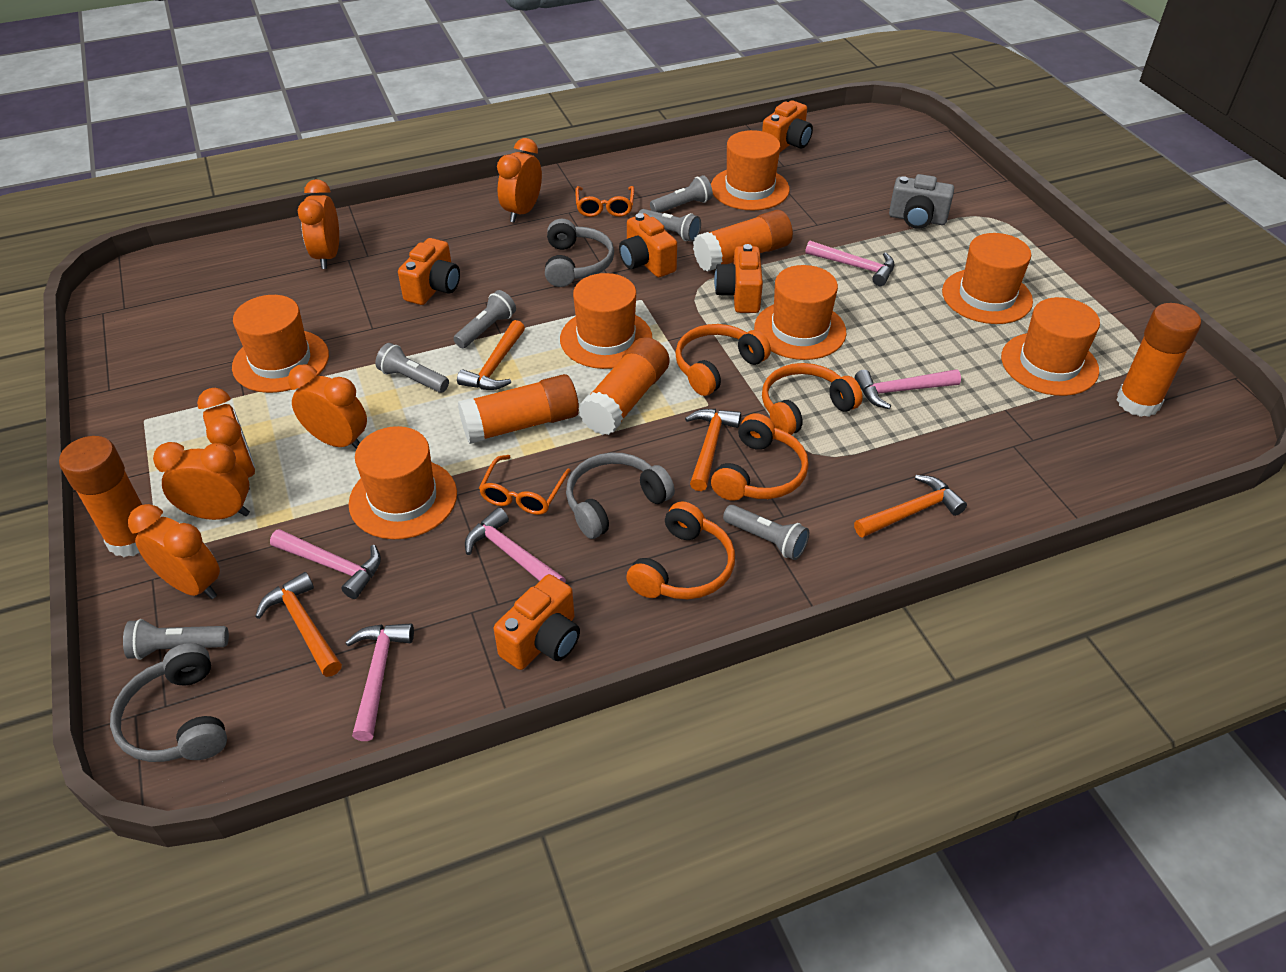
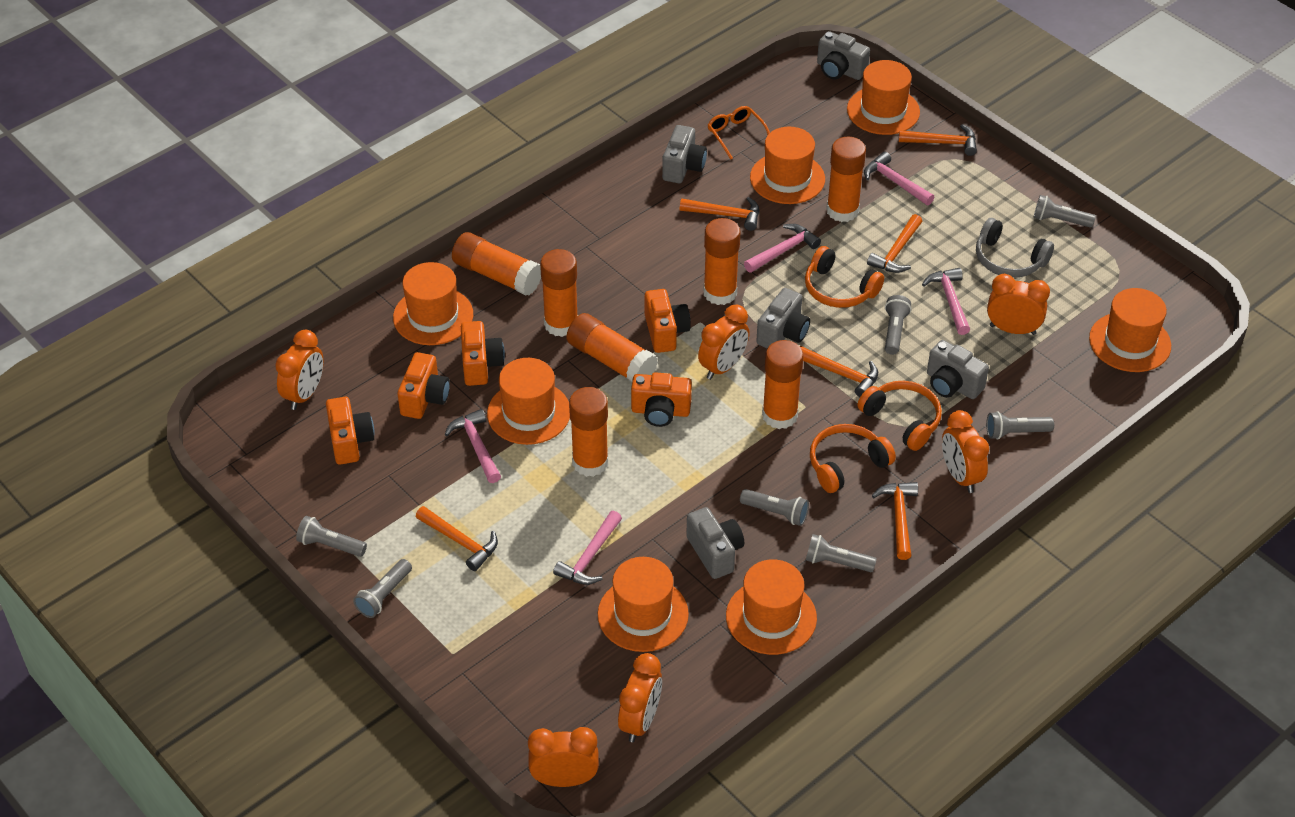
grey camera: [889,174,954,229] = 1 -> [662,125,707,183] [686,507,744,579] [756,288,810,348] [817,31,870,80] [927,340,989,399] = 5
grey flashlight: [123,619,229,660] [375,343,449,393] [453,290,516,348] [639,209,701,242] [650,175,713,213] [723,505,809,560] = 6 -> [296,516,367,557] [353,559,412,618] [740,489,809,526] [806,534,877,572] [885,295,911,355] [986,411,1054,439] [1033,195,1096,228] = 7
grey headphones: [110,643,227,762] [545,219,614,287] [566,452,675,539] = 3 -> [976,218,1054,278] = 1
orange glasses: [479,455,571,515] [575,186,634,217] = 2 -> [708,106,770,159] = 1
orange glue stick: [59,436,142,557] [458,374,579,444] [578,337,670,435] [693,210,793,272] [1117,303,1201,417] = 5 -> [452,232,541,295] [540,249,578,337] [566,313,658,382] [569,387,608,477] [703,218,740,305] [762,340,804,429] [826,137,866,222] = 7
orange hammer: [255,572,342,677] [457,320,525,390] [685,409,741,491] [854,475,967,538] = 4 -> [416,506,498,571] [680,197,759,231] [800,346,878,397] [867,214,922,273] [872,482,918,560] [898,124,977,156] = 6
orange headphones: [626,501,735,599] [675,324,771,396] [711,413,809,501] [762,363,863,435] = 4 -> [805,246,884,308] [810,424,896,493] [857,381,942,451] = 3

